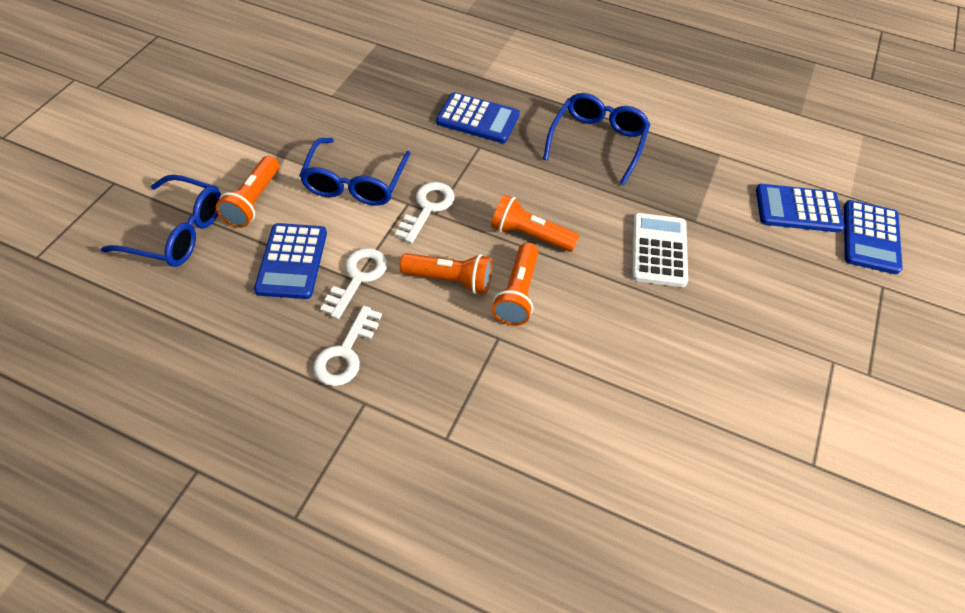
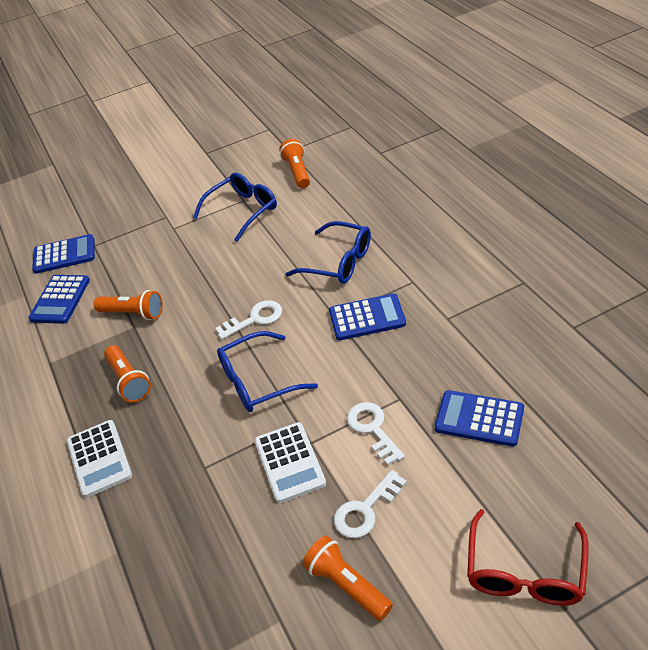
red glasses: none = 0 -> [467,509,589,606] = 1
white calculator: [632,213,688,287] = 1 -> [67,420,132,498] [254,422,326,503] = 2

